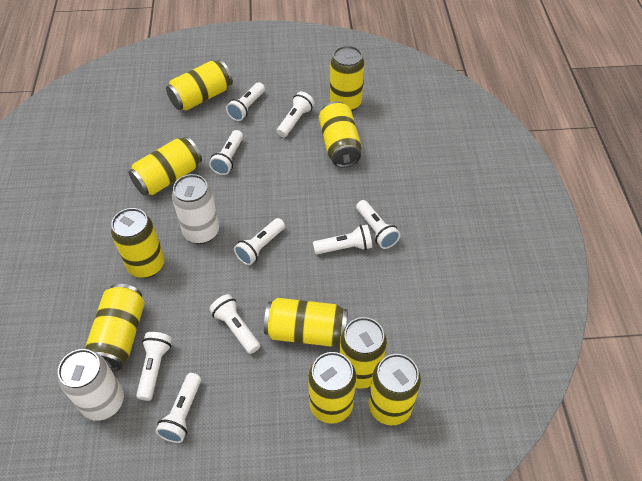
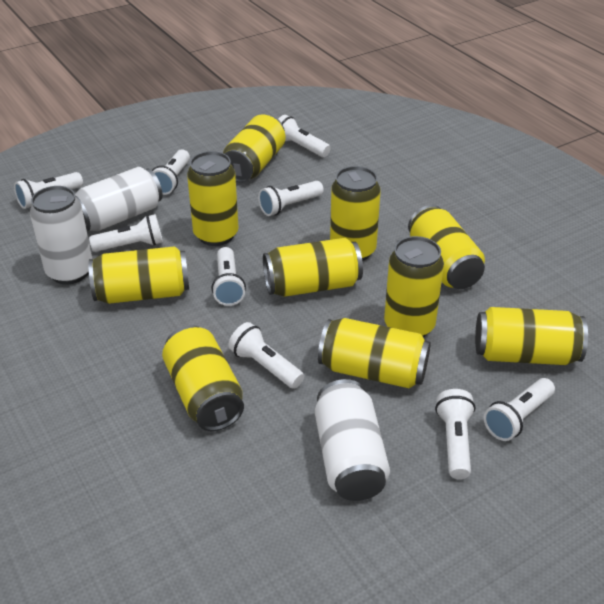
white can: [58,349,124,421] [172,174,219,244] = 2 -> [30,186,92,284] [75,167,163,231] [315,379,390,501] = 3

